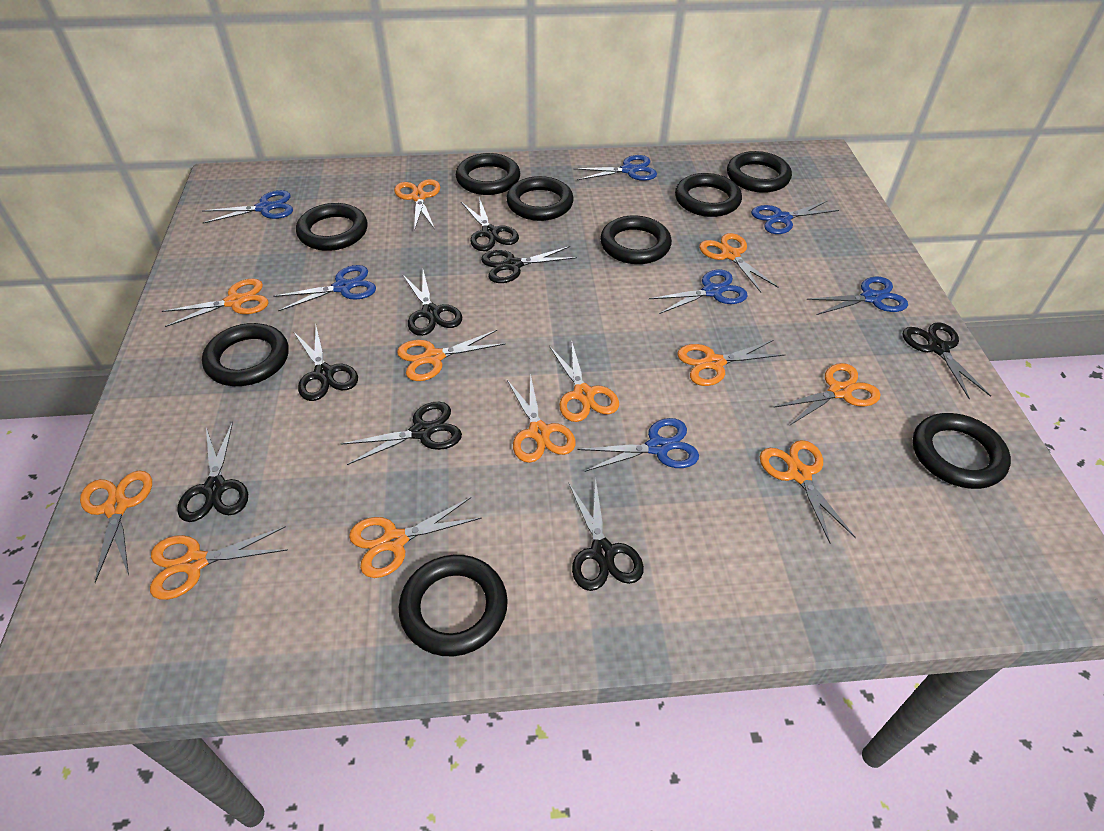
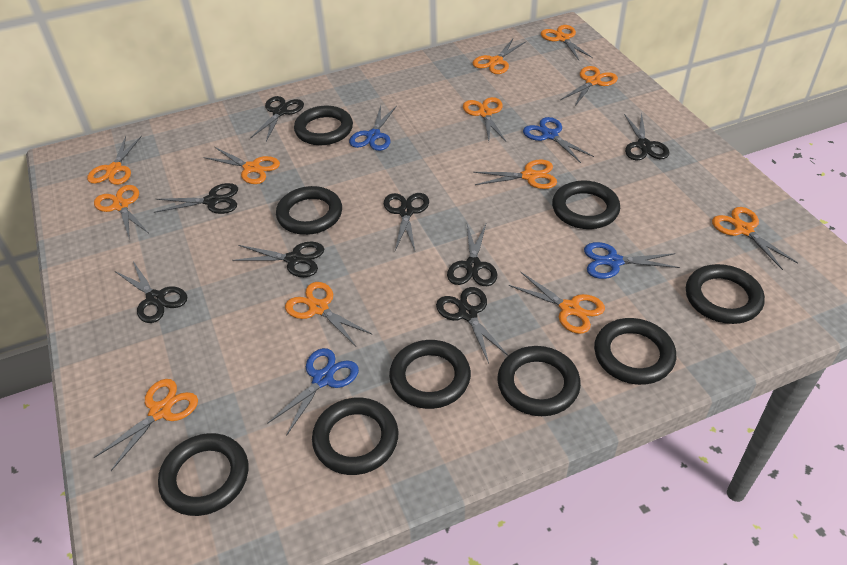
blue scissors: [202,190,293,224] [273,265,376,311] [573,155,657,181] [578,418,699,472] [649,269,748,314] [751,201,839,234] [807,276,908,315] = 7 -> [267,348,359,436] [349,106,397,151] [523,117,594,163] [584,242,680,279] = 4

